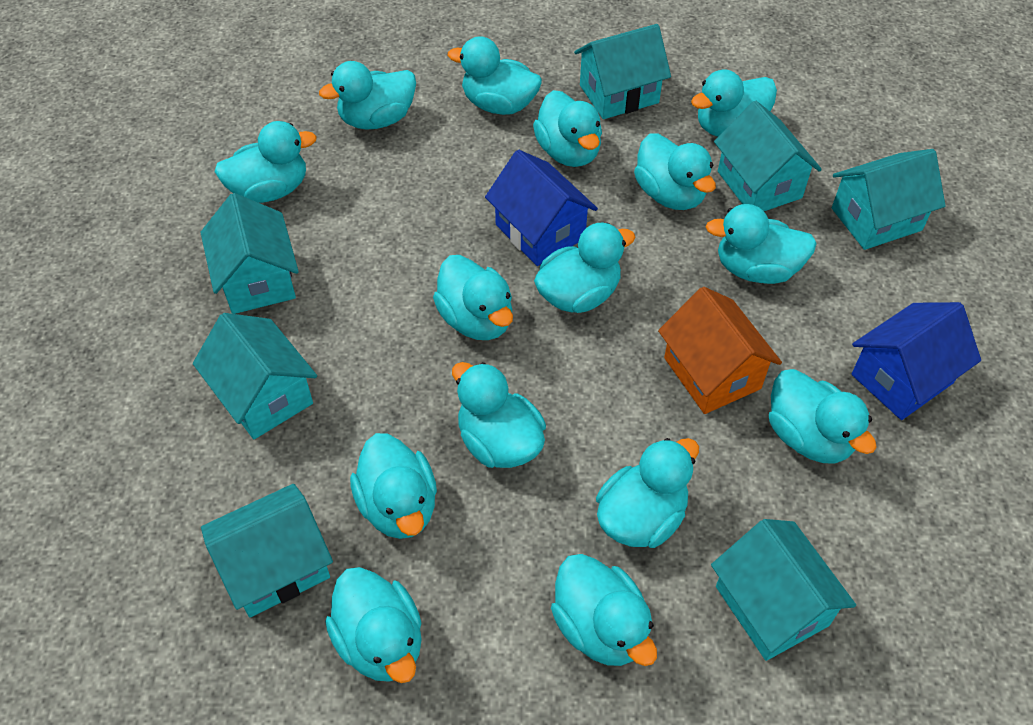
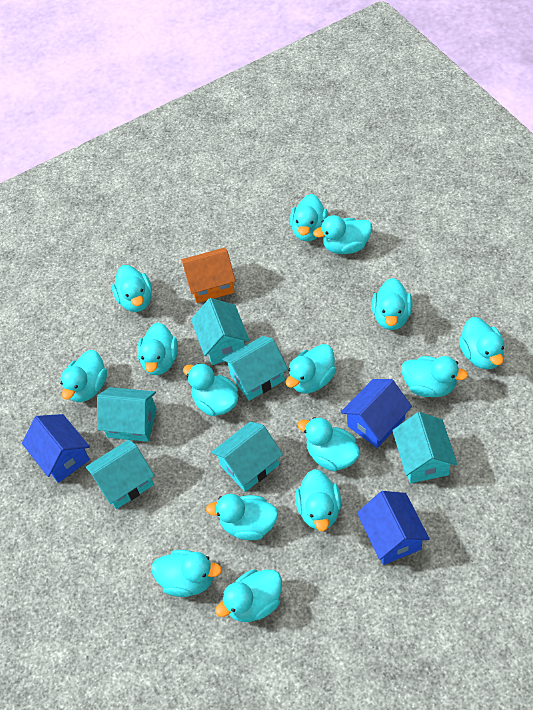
blue house: [485,150,598,266] [852,302,981,420] = 2 -> [22,414,90,483] [341,379,412,448] [357,491,430,565] = 3
turquoise house: [193,313,317,439] [200,193,299,314] [201,484,333,617] [574,24,671,119] [711,519,856,661] [714,101,822,211] [832,149,945,250] = 7 -> [86,439,154,509] [97,387,157,442] [191,298,250,365] [211,421,283,492] [222,336,288,401] [392,412,457,483] = 6

